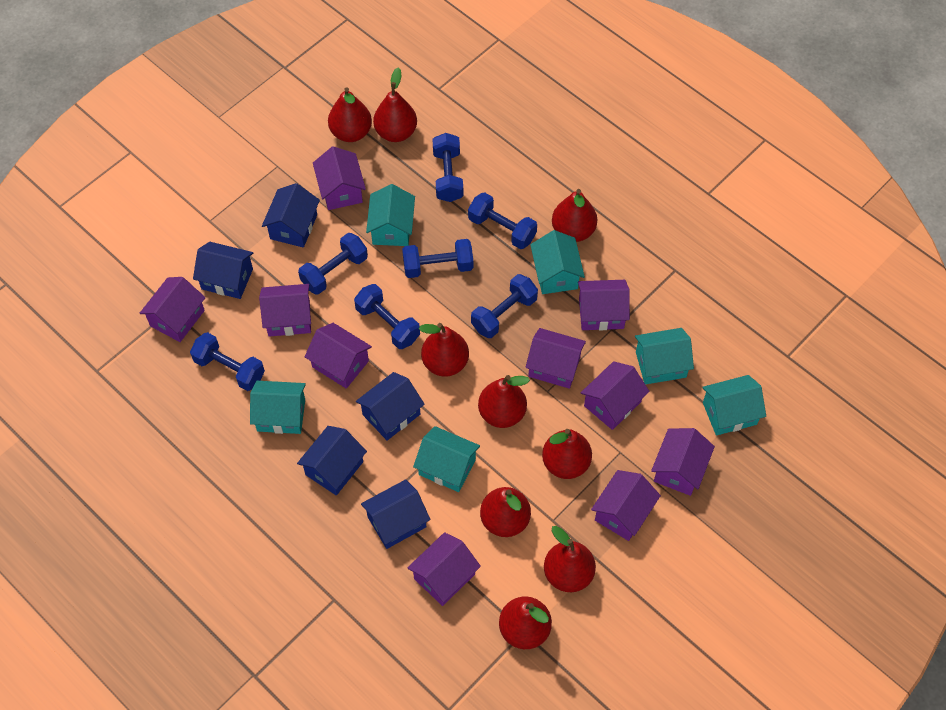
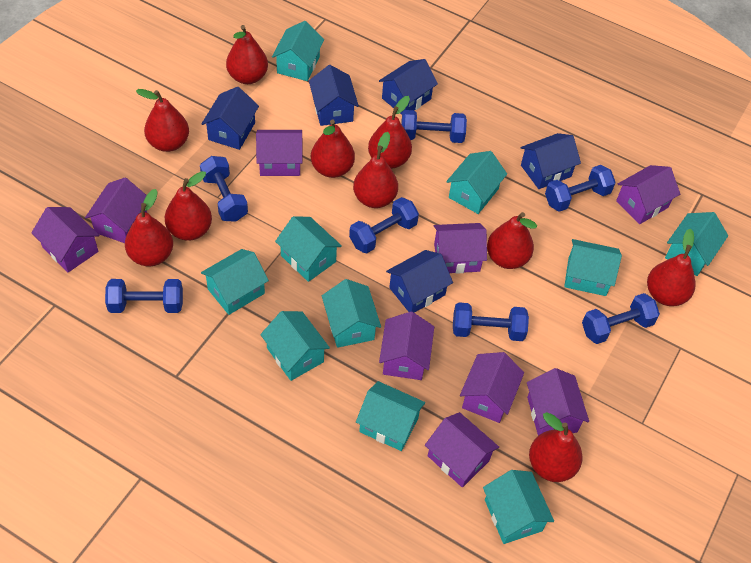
purple house: [140,277,206,342] [259,284,311,337] [305,323,372,389] [313,146,366,210] [407,532,481,606] [525,328,586,389] [578,280,630,330] [581,361,649,430] [591,470,661,541] [651,428,715,496] = 10 -> [31,207,100,272] [85,178,147,243] [256,130,303,176] [379,312,434,380] [425,412,499,488] [434,223,487,274] [460,352,524,423] [527,368,589,435] [616,165,680,224] = 9
red pear: [328,87,372,142] [373,67,417,142] [419,323,469,377] [478,375,530,428] [480,487,531,537] [499,596,552,649] [542,429,592,479] [544,526,596,592] [552,189,597,242] = 9 -> [125,189,173,266] [136,89,189,152] [165,171,212,241] [226,25,268,84] [311,120,355,178] [353,132,398,208] [368,96,412,169] [487,212,537,269] [529,412,583,482] [647,229,695,306] = 10
turquoise house: [250,381,306,434] [366,184,415,246] [413,426,480,492] [530,230,585,294] [635,328,694,385] [702,375,766,436] = 6 -> [201,249,269,315] [260,311,330,381] [272,21,324,81] [275,216,342,282] [322,279,381,348] [356,381,425,451] [446,151,507,214] [483,470,554,544] [564,239,622,296] [665,212,728,276] = 10

